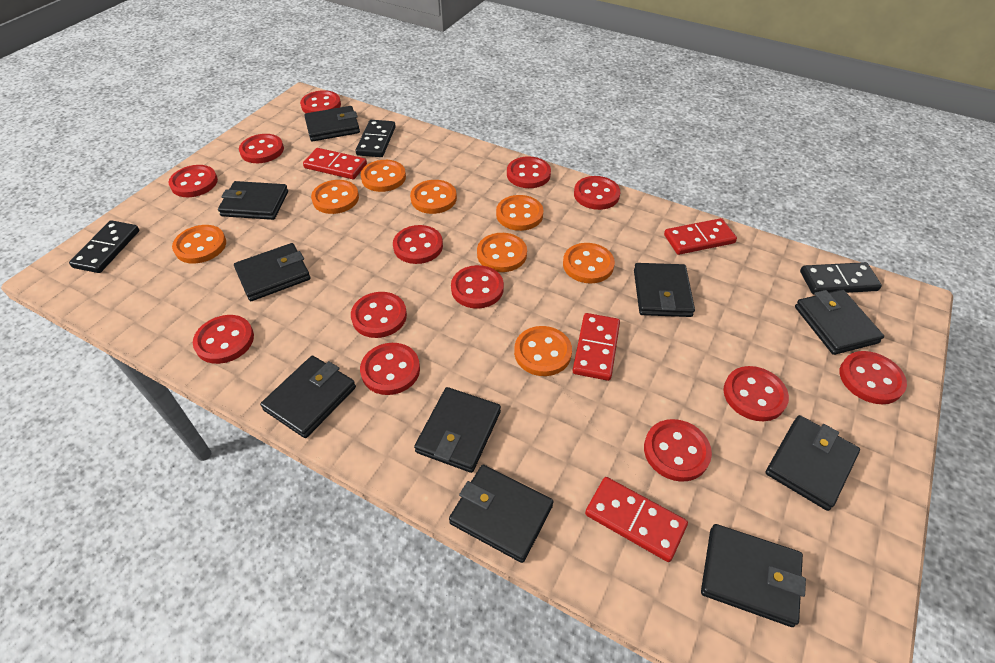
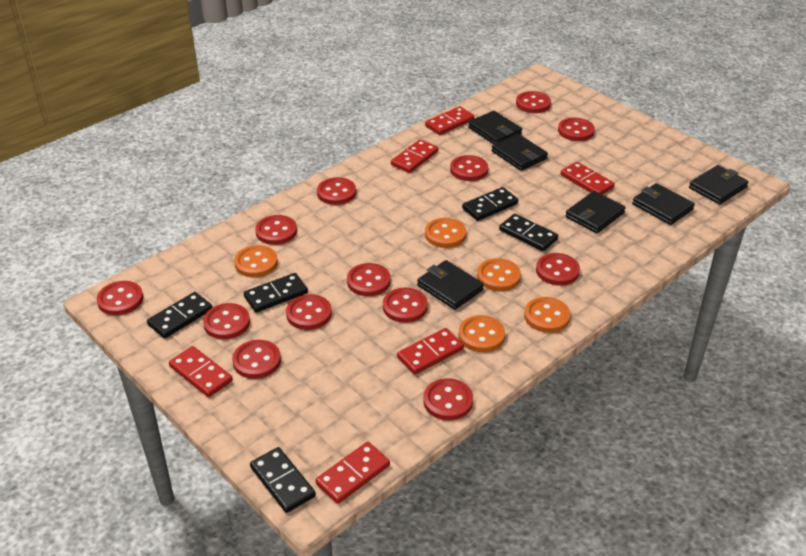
black domino: [69,220,140,273] [355,120,396,157] [800,262,882,295] = 3 -> [147,292,213,338] [244,273,308,313] [250,447,316,513] [462,187,518,221] [499,214,558,251] = 5
black wallet: [218,181,288,220] [234,243,311,301] [260,356,356,438] [304,106,360,142] [414,387,501,473] [449,465,553,563] [634,263,695,317] [701,524,806,627] [765,415,860,511] [795,289,884,355] = 10 -> [417,260,484,310] [468,111,522,144] [492,134,548,171] [566,191,626,233] [632,183,695,225] [689,165,749,205] = 6
orange button: [172,225,226,263] [311,180,359,214] [361,160,406,192] [410,180,457,214] [477,233,527,272] [496,195,543,231] [514,326,572,376] [563,243,615,283] = 8 -> [234,245,278,277] [425,218,466,248] [459,315,505,352] [477,258,521,291] [524,297,571,333] = 5
red domino: [303,148,367,179] [572,313,620,381] [585,477,688,562] [664,218,737,255] = 4 -> [169,346,233,397] [315,442,390,504] [391,139,438,173] [397,328,464,375] [425,106,475,135] [560,162,615,194] = 6

